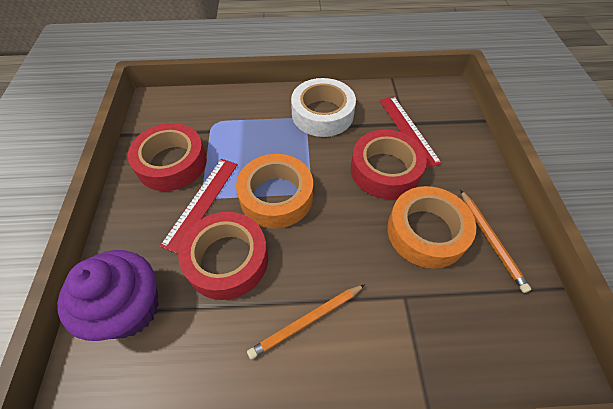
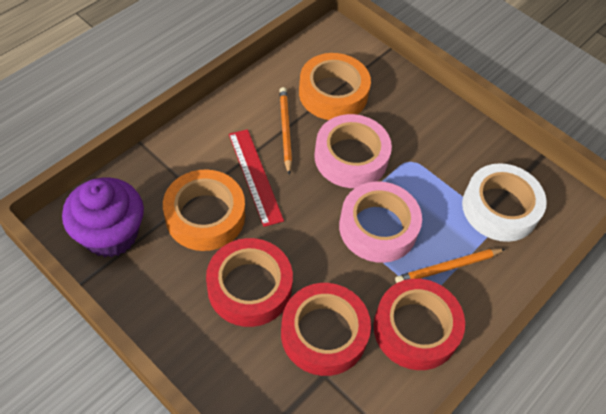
pink tape: none = 0 -> [314,114,392,188] [339,181,422,263] = 2
red ruler: [160,159,238,254] [379,96,442,169] = 2 -> [229,129,284,227] = 1

